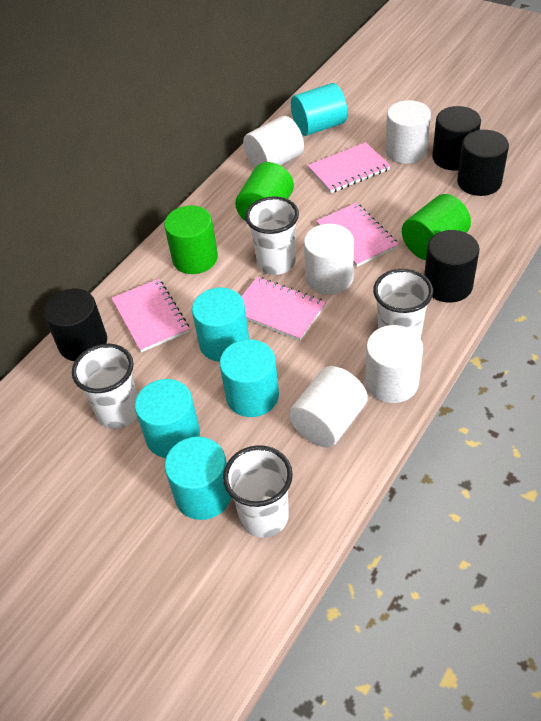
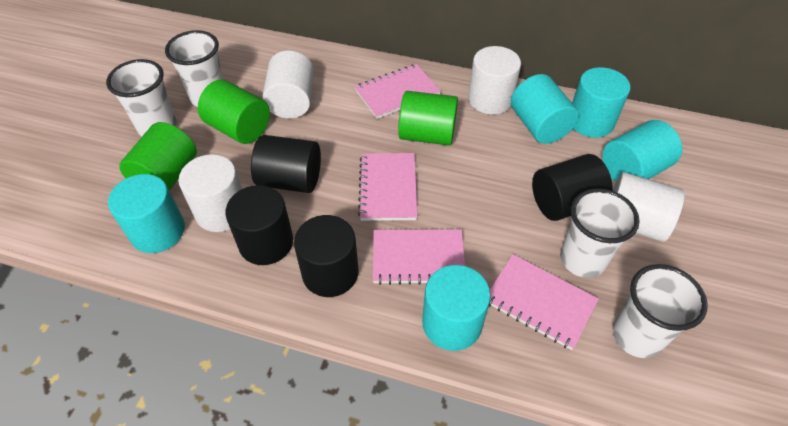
white cylinder: [243,116,304,168] [289,366,368,448] [304,224,354,295] [365,325,423,403] [385,100,431,164] = 5 -> [178,154,242,232] [262,51,314,118] [468,46,521,115] [613,172,685,242] = 4

